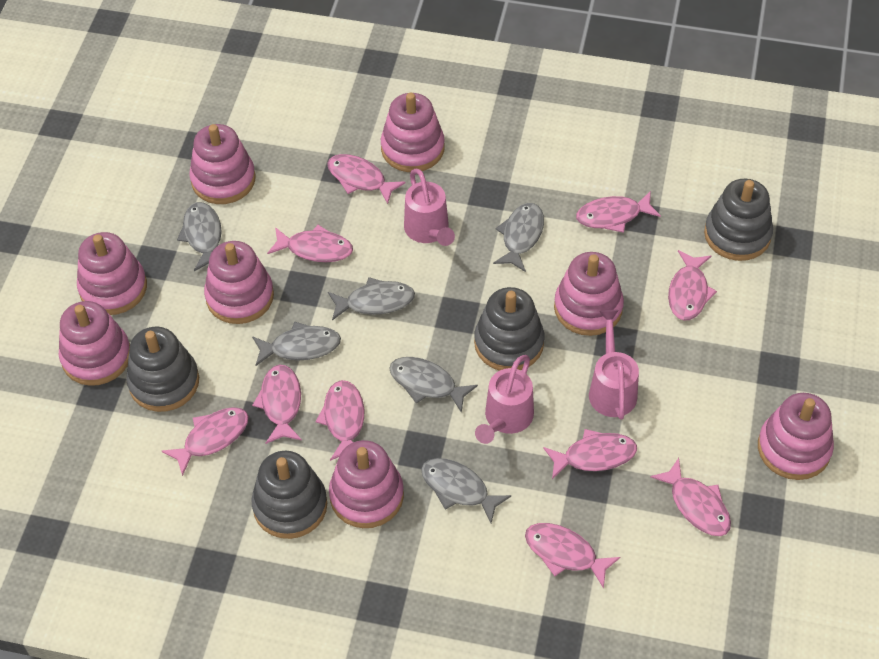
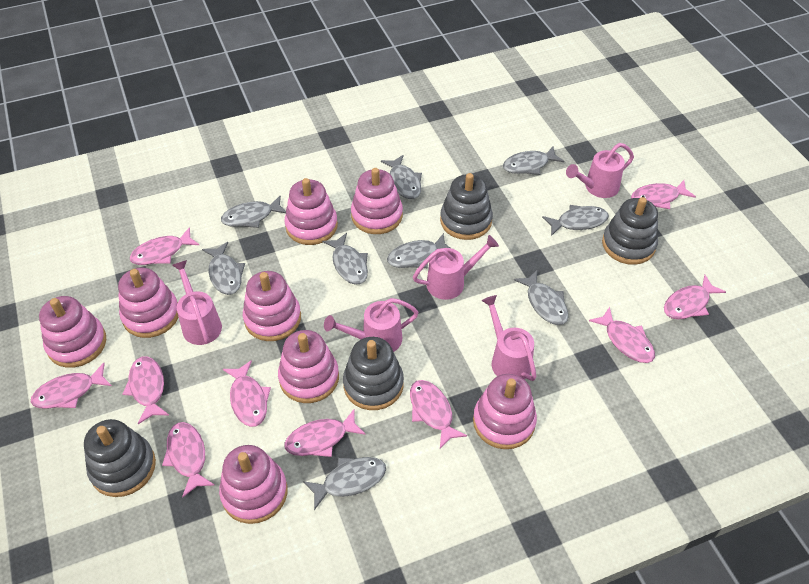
grey fish: [177,202,222,271] [252,322,341,366] [328,277,415,320] [389,357,478,413] [421,458,511,523] [493,203,544,272] = 6 -> [202,242,245,295] [221,196,286,228] [303,457,386,510] [322,233,368,285] [381,155,422,199] [387,233,450,268] [503,146,564,175] [514,270,568,325] [542,205,609,236] = 9
pink watering can: [404,169,455,246] [475,355,534,444] [589,310,639,419] = 3 -> [172,260,222,345] [324,298,419,352] [413,235,499,300] [482,295,536,381] [566,143,634,198] = 5

